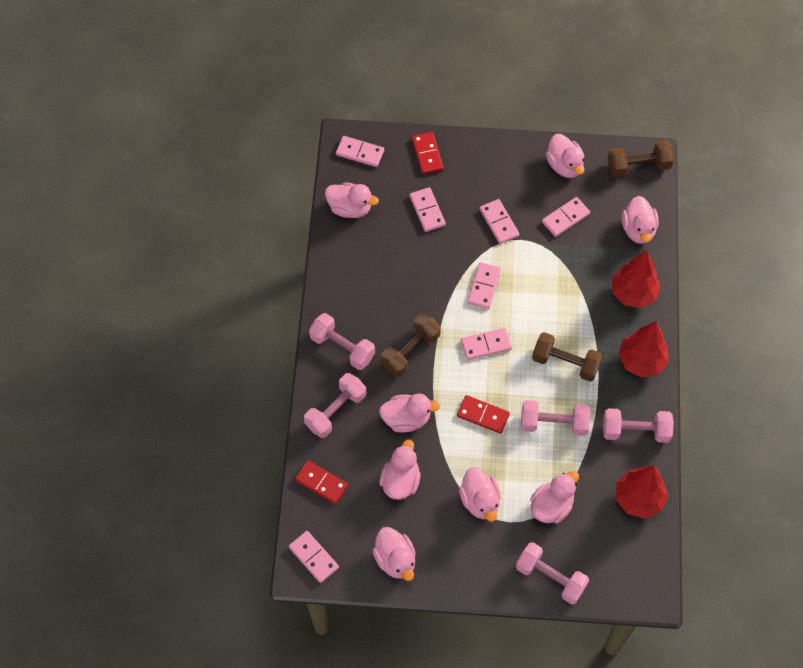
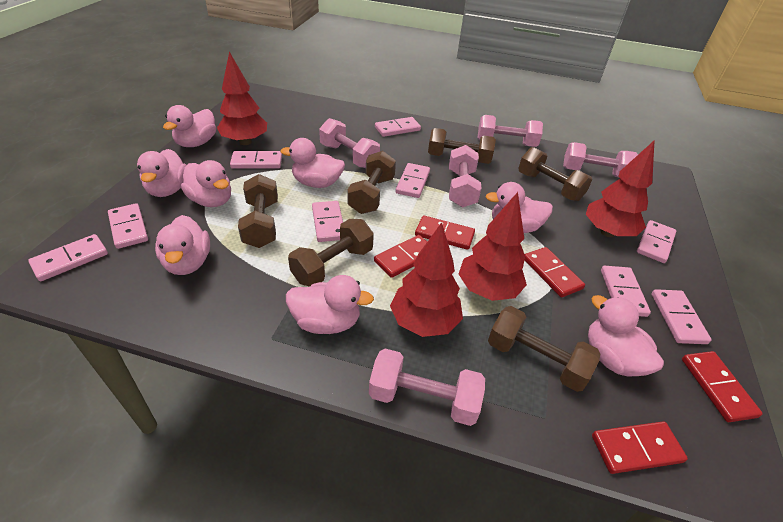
brown dumbbell: [380,313,441,377] [532,332,602,382] [608,140,674,177] = 3 -> [238,174,278,248] [288,219,374,286] [347,151,396,214] [428,128,496,164] [488,306,600,392] [518,147,592,201] = 6
pink domino: [289,531,339,583] [336,136,384,167] [410,187,446,232] [461,328,512,360] [467,262,501,309] [480,199,519,244] [542,197,590,237] = 7 -> [28,234,108,281] [108,203,148,249] [230,151,282,169] [312,201,343,242] [375,117,421,137] [395,163,430,198] [601,266,651,317] [637,220,676,263] [652,289,711,344] = 9
red domino: [295,460,348,504] [412,132,443,174] [457,395,510,434] = 3 -> [374,235,427,278] [415,216,475,250] [525,247,585,297] [592,421,688,474] [682,351,763,422] = 5
red tree: [612,251,661,308] [616,466,668,519] [618,321,669,377] = 3 -> [217,52,267,145] [390,222,463,337] [459,192,527,301] [586,140,655,237] = 4

